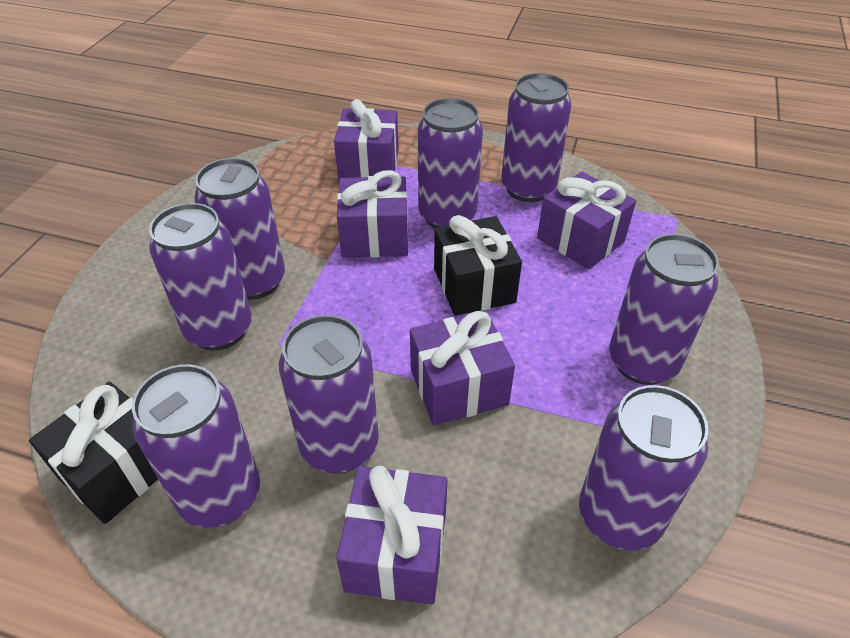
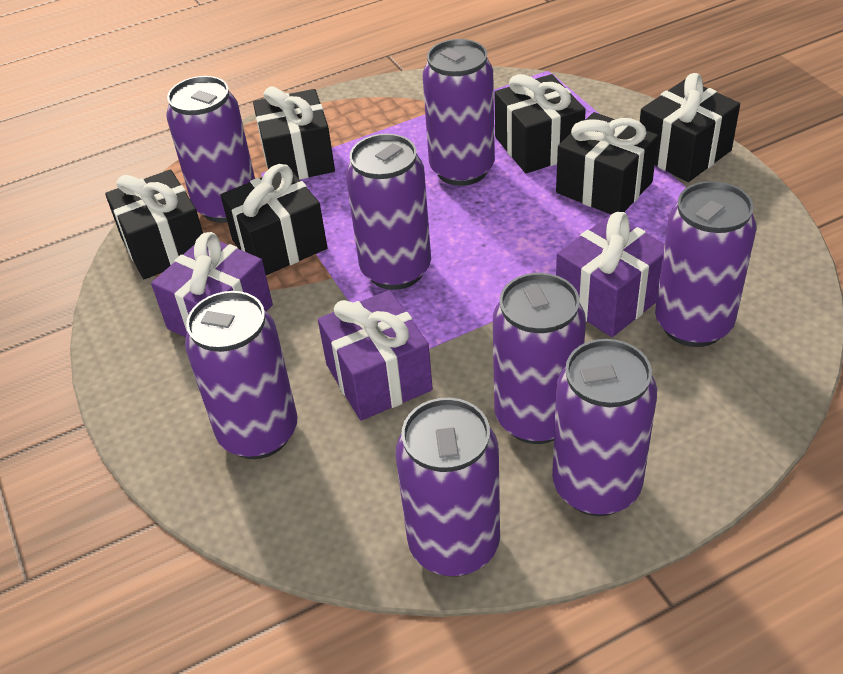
black gift: [29,381,158,524] [434,215,522,316] = 2 -> [105,170,203,279] [221,164,328,275] [253,86,335,180] [494,74,586,173] [556,112,658,214] [640,73,740,182] = 6
purple gift: [334,99,399,181] [336,466,448,604] [337,170,408,258] [410,310,515,426] [537,172,636,269] = 5 -> [151,232,273,338] [318,290,433,421] [556,212,664,337] = 3

